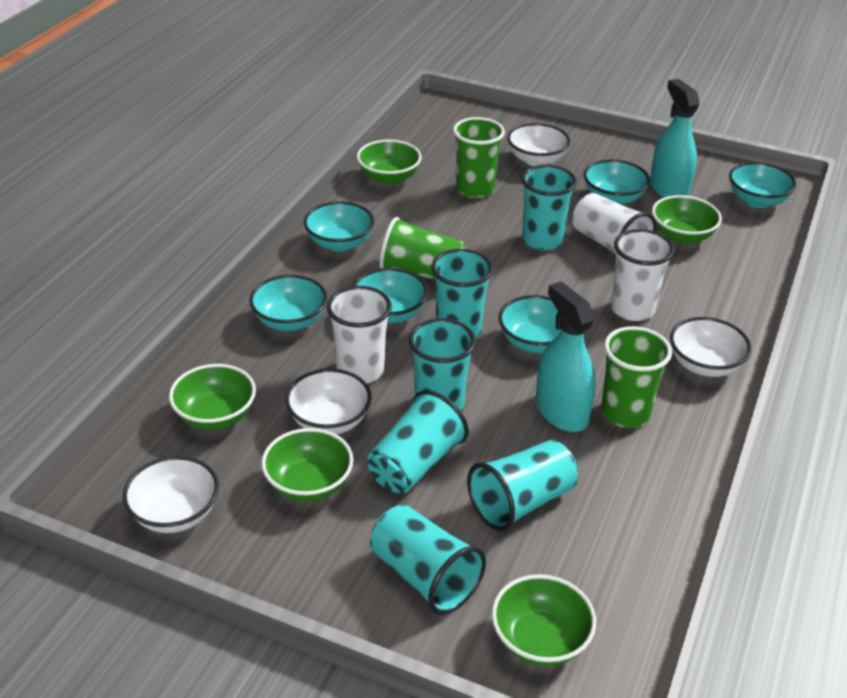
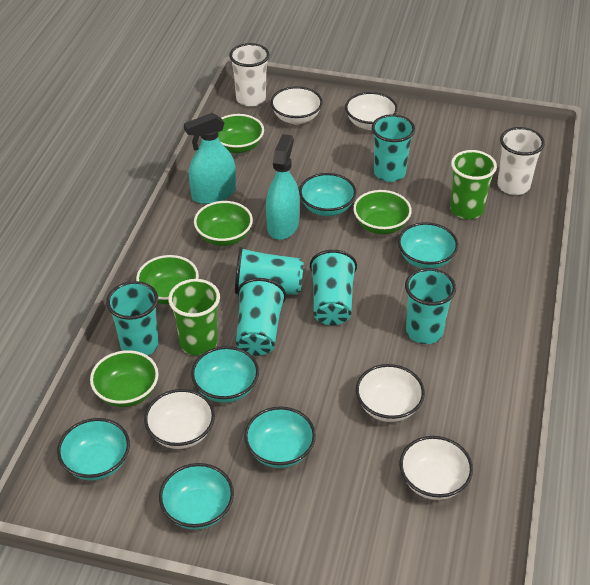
green cup: [379,217,466,280] [453,117,505,198] [601,326,672,428] = 3 -> [168,279,220,355] [450,150,497,219] = 2
white bowl: [123,456,219,533] [285,369,372,434] [507,123,570,166] [670,317,752,377] = 4 -> [144,389,215,449] [271,86,323,124] [345,92,398,130] [356,364,425,422] [400,436,473,500] = 5
white cup: [327,286,392,383] [572,193,656,255] [611,229,675,321] = 3 -> [229,43,270,107] [497,127,545,195] = 2

